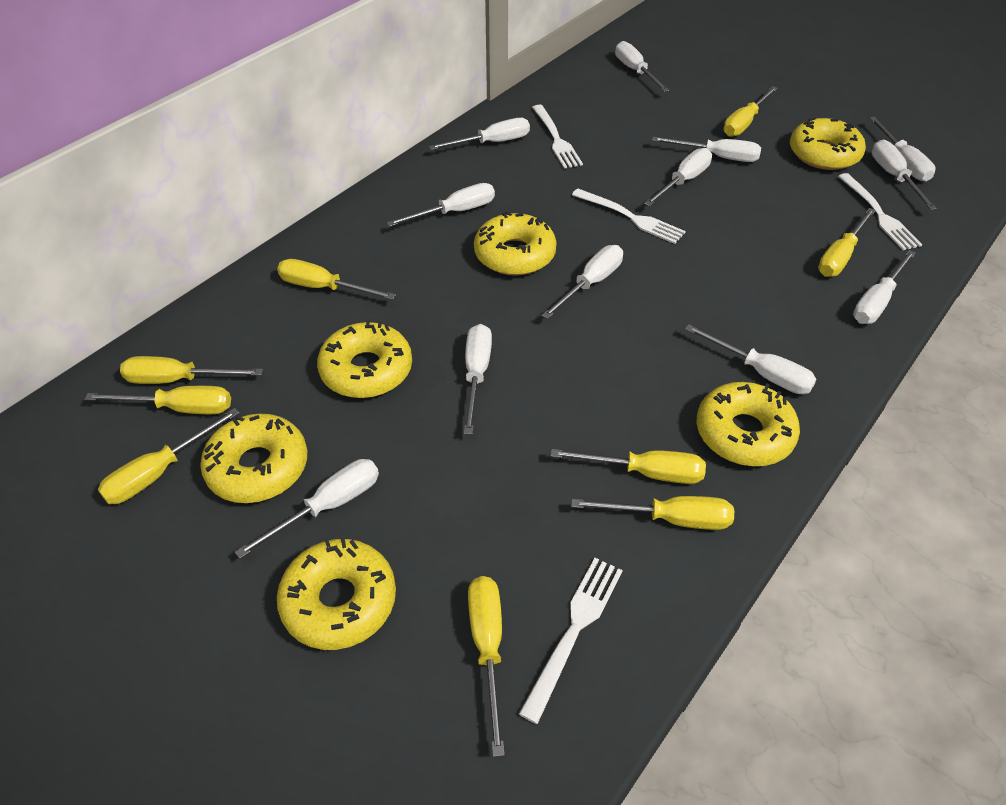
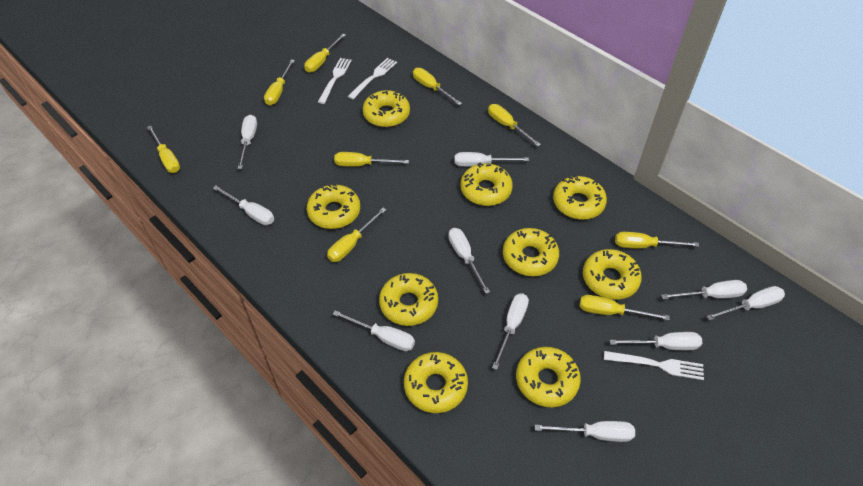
white fork: [519,558,623,724] [532,105,583,169] [572,189,686,244] [838,173,923,250] = 4 -> [318,58,352,104] [348,58,397,99] [604,351,704,380] = 3
white screwdriver: [235,459,379,559] [387,183,495,227] [429,118,530,150] [464,324,492,435] [541,245,623,319] [615,41,670,92] [644,148,712,207] [652,137,761,162] [685,324,817,394] [853,250,916,324] [870,117,936,182] [872,140,937,210] = 12 -> [213,186,274,225] [238,115,257,169] [332,310,415,351] [448,228,490,294] [455,152,529,167] [492,293,529,370] [534,421,635,442] [610,332,702,350] [661,280,747,299] [706,286,785,321] = 10
yellow donut: [200,413,307,503] [277,538,396,650] [317,319,412,398] [474,211,557,276] [697,382,800,466] [790,118,866,170] = 6 -> [307,183,360,229] [363,90,410,127] [379,273,438,326] [404,352,468,413] [460,163,513,206] [503,228,559,276] [516,347,581,407] [553,175,607,220] [583,249,642,300] = 9

